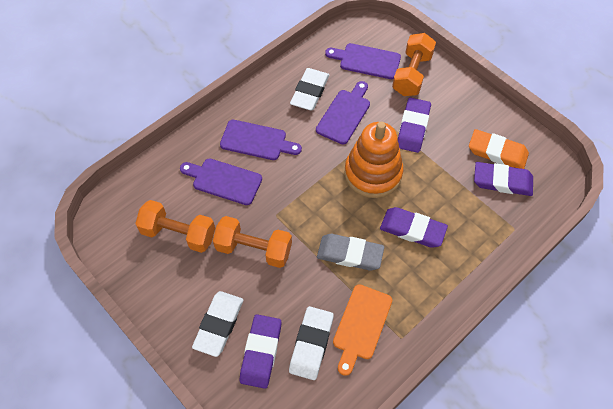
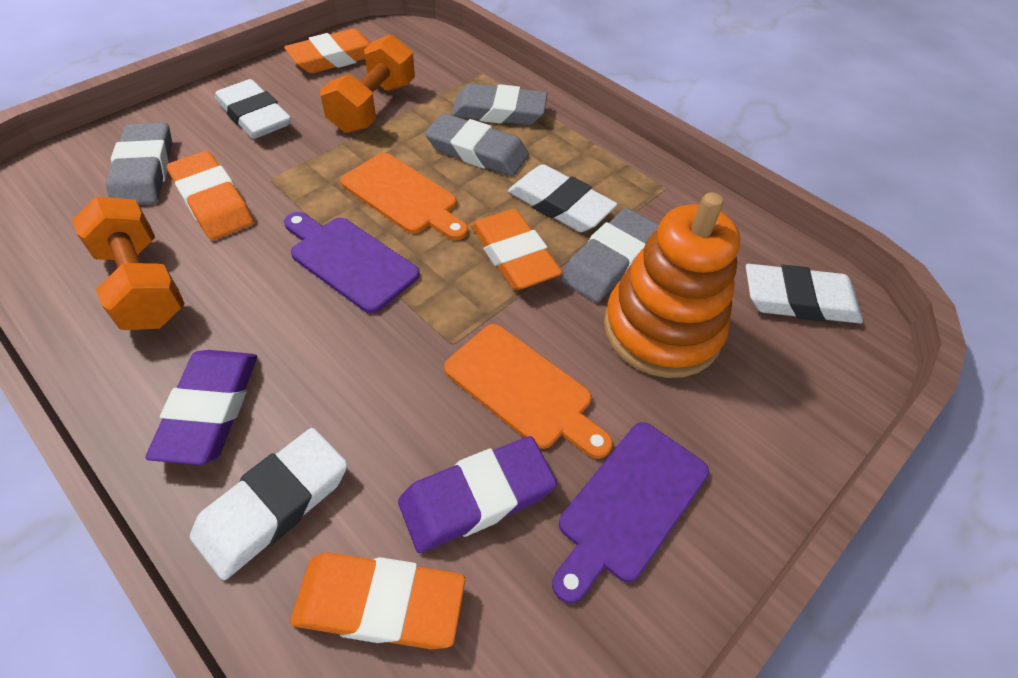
grey eraser: [317,234,384,271] = 1 -> [106,122,172,205] [425,113,529,176] [451,83,548,125] [561,208,659,302] = 4
orange cutting board: [333,284,392,376] = 1 -> [341,153,468,240] [444,324,613,459] = 2
orange dumbbell: [135,200,215,253] [213,216,292,268] [392,33,436,96] = 3 -> [72,196,185,330] [320,34,415,133] = 2
orange eraser: [469,129,529,169] = 1 -> [167,151,254,240] [284,29,371,74] [290,552,465,649] [471,209,563,290] = 4
purple cutting board: [180,158,262,205] [220,120,302,160] [316,81,370,144] [325,43,401,79] = 4 -> [284,212,420,313] [552,422,709,603] = 2
purple eraser: [240,314,282,389] [380,207,448,248] [398,98,431,153] [474,162,533,196] = 4 -> [145,350,257,465] [398,436,557,553] = 2
white eraser: [192,291,243,357] [289,306,334,380] [290,68,329,110] = 3 -> [190,428,348,580] [215,79,291,139] [508,164,618,232] [746,264,863,323] = 4

